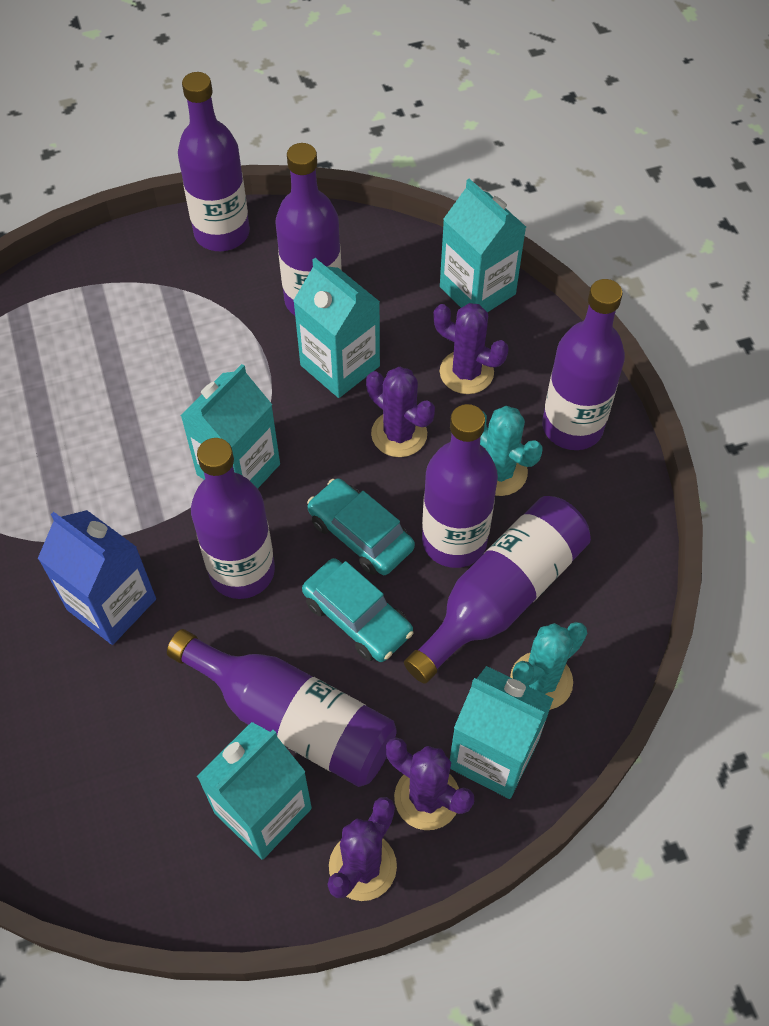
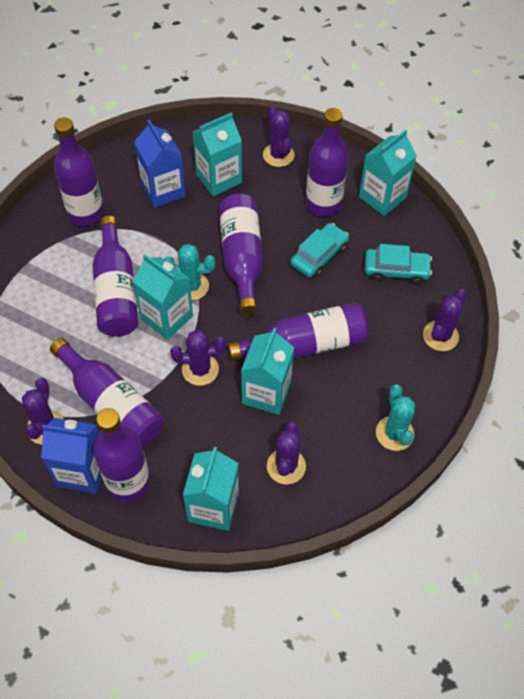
blue carton: [38,510,156,645] = 1 -> [41,418,102,494] [134,120,186,208] = 2
purple cactus: [327,797,397,901] [366,367,435,457] [386,738,474,830] [433,303,509,394] = 4 -> [22,378,64,445] [170,330,226,386] [263,105,294,167] [267,422,306,484] [423,289,466,351] = 5

